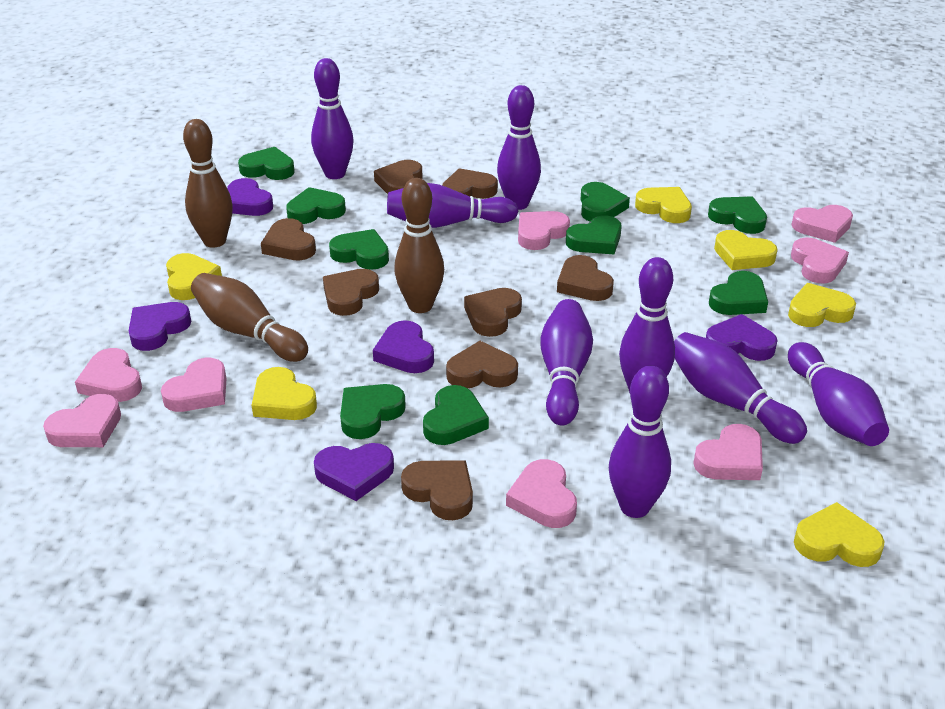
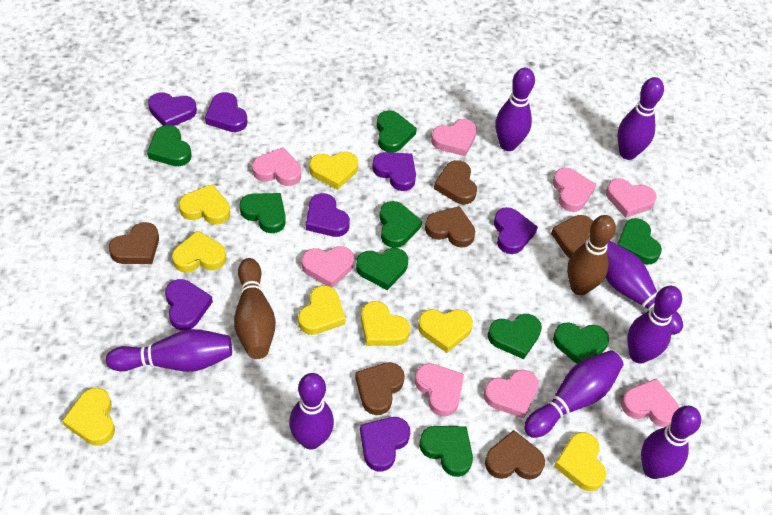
brown bowling pin: [183,119,233,248] [191,273,308,362] [394,178,444,313] = 3 -> [234,258,276,359] [567,215,616,295] = 2
brown heart: [261,218,316,260] [323,269,379,316] [374,160,422,194] [401,460,473,520] [442,168,498,199] [446,341,518,388] [464,288,522,337] [557,255,614,301] = 8 -> [109,222,159,264] [355,362,405,415] [425,206,475,248] [434,160,477,204] [485,430,545,480] [551,215,593,258] = 6
purple heart: [129,302,191,351] [227,178,273,216] [314,443,394,501] [373,320,434,373] [706,314,778,361] = 5 -> [148,92,197,126] [165,279,213,331] [205,92,248,132] [306,193,350,237] [360,417,410,471] [372,152,416,191] [494,207,538,254] = 7
yellow heart: [166,253,222,300] [252,367,317,420] [635,187,692,223] [714,230,778,270] [788,283,856,327] [794,502,885,567] = 6 -> [62,388,115,446] [172,230,226,273] [179,184,230,225] [298,285,346,335] [309,152,358,190] [361,301,410,346] [418,309,473,353] [554,432,606,491] = 8

